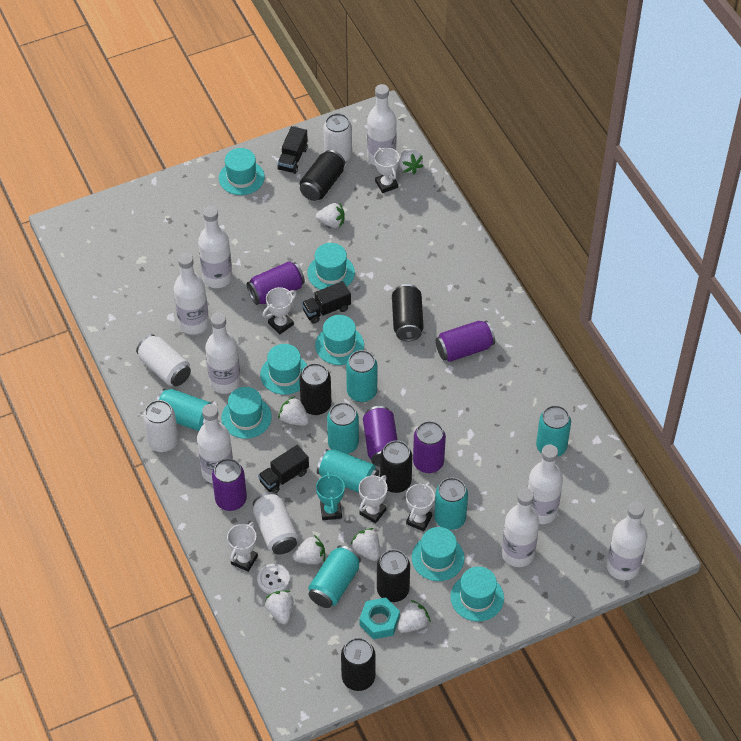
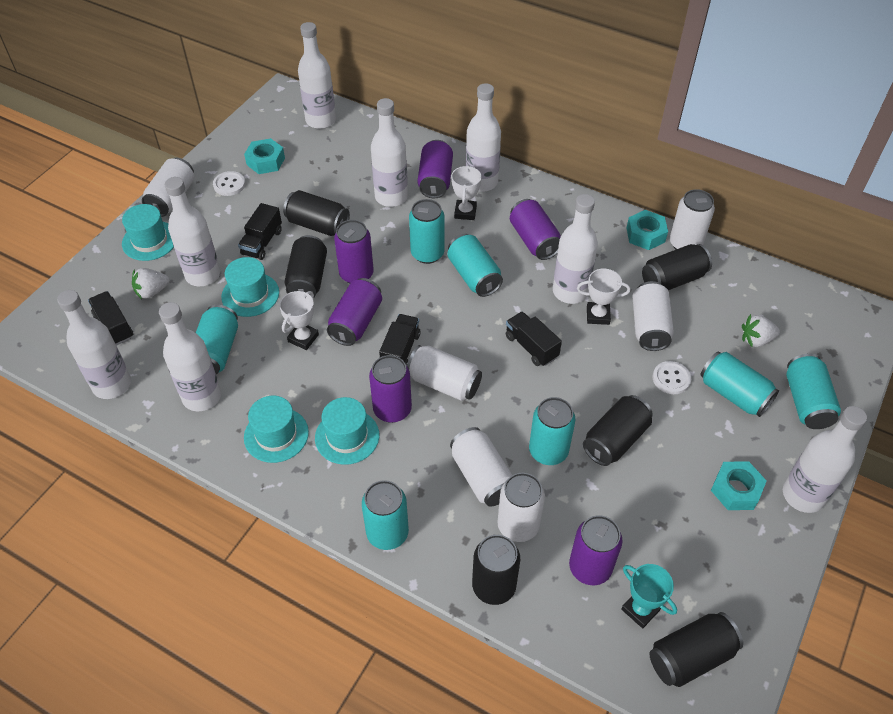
black truck: [258,445,309,493] [277,126,308,174] [302,281,351,324] = 3 -> [88,291,133,346] [238,203,282,260] [379,314,421,366] [506,312,562,366] = 4
purple can: [212,459,247,511] [247,261,305,305] [363,406,398,467] [413,421,446,473] [436,321,495,362] = 5 -> [327,278,382,346] [334,220,374,283] [369,355,412,423] [417,140,453,198] [510,199,561,260] [569,515,622,585] = 6
turquoise hat: [219,148,265,195] [221,387,272,439] [260,344,307,395] [307,243,355,290] [315,315,364,365] [412,527,464,581] [450,566,504,621] = 7 -> [122,204,174,261] [221,257,279,317] [244,396,309,463] [315,397,379,465] = 4
turquoise nut: [359,597,400,639] = 1 -> [244,138,285,174] [627,210,668,250] [711,461,767,510] = 3
white button: [257,564,290,594] = 1 -> [213,171,246,196] [653,361,691,394] = 2
white can: [136,334,191,386] [143,400,179,452] [253,492,298,555] [323,113,352,162] = 4 -> [142,158,194,217] [407,345,482,401] [450,427,512,506] [497,473,545,542] [632,281,674,351] [670,189,715,249] = 6
white strawberry: [265,591,293,624] [278,396,309,426] [292,535,325,564] [316,203,345,228] [351,528,380,561] [398,600,430,633] [399,149,424,174] = 7 -> [132,268,170,299] [742,314,780,347] = 2
white trophy: [227,522,258,572] [263,287,297,334] [359,475,387,524] [374,147,400,193] [406,482,435,531] = 5 -> [279,291,319,350] [451,165,481,220] [577,269,630,325] = 3

